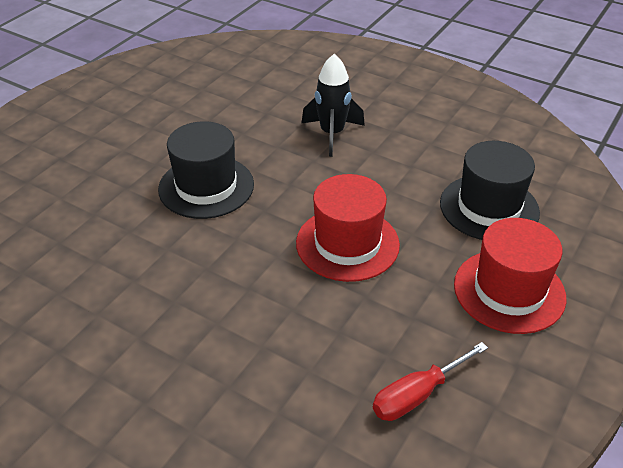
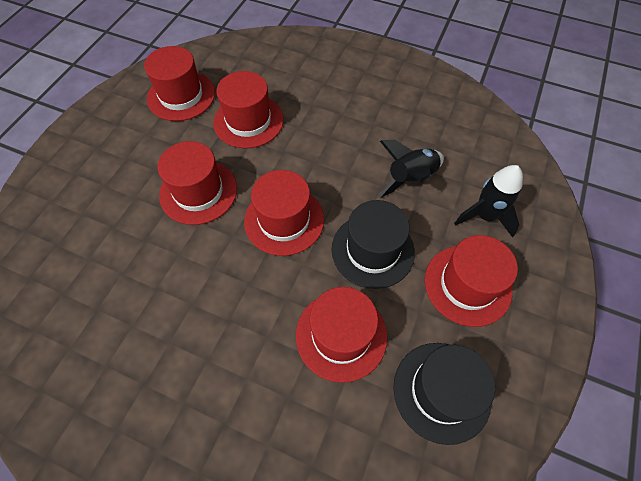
black rocket: [302,54,365,157] = 1 -> [378,140,444,198] [454,165,523,238] = 2
red hat: [296,174,400,282] [454,218,566,334] = 2 -> [144,46,215,121] [158,141,237,225] [213,71,284,148] [244,170,324,256] [296,287,387,383] [425,235,518,327] = 6
red screwdriver: [373,342,488,421] = 1 -> none = 0

